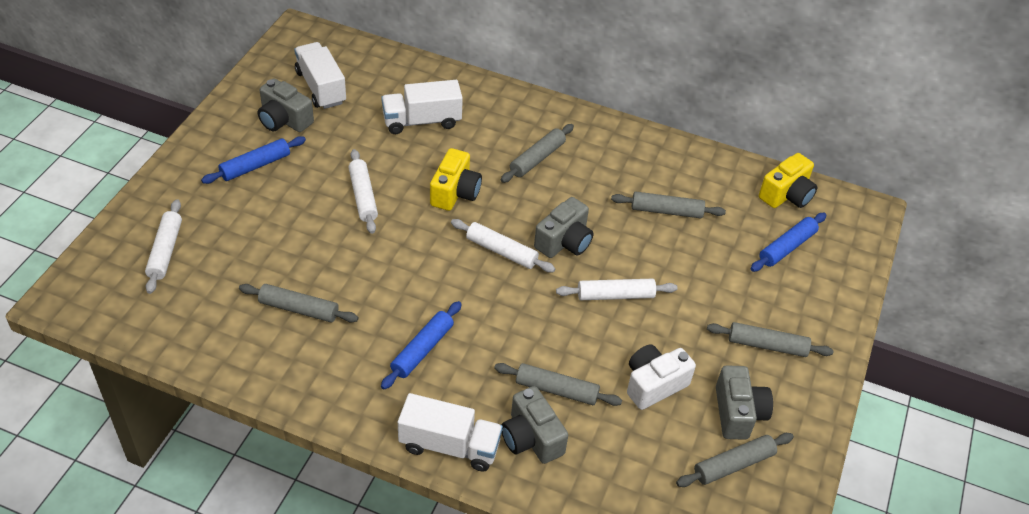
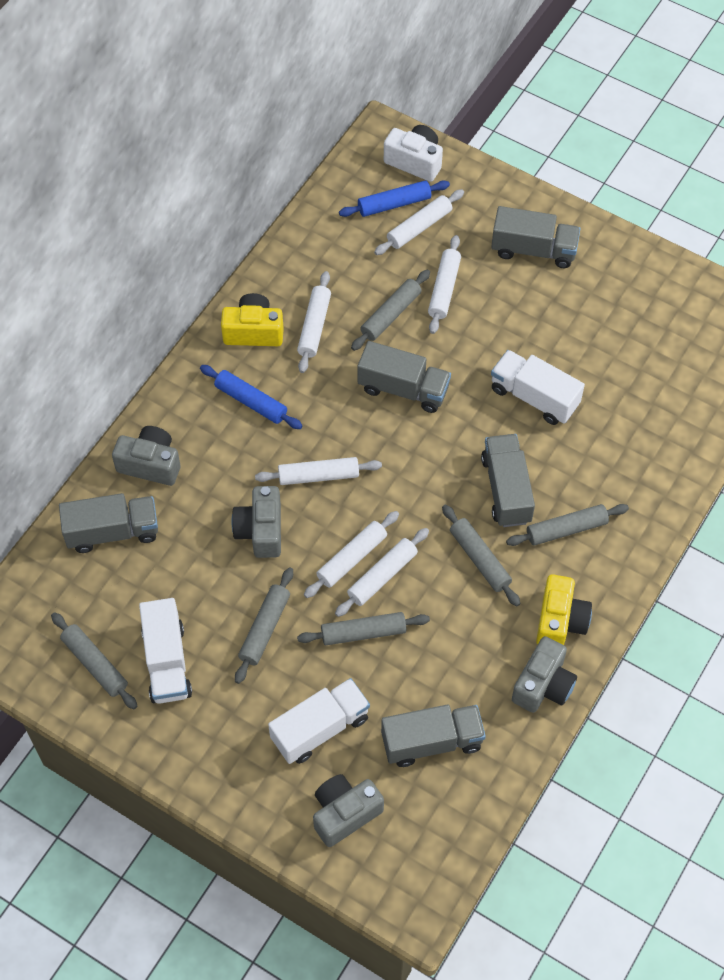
blue rolling pin: [201,136,306,184] [381,301,462,389] [751,213,826,272] = 3 -> [200,365,303,429] [339,180,450,217] = 2
grey truck: none = 0 -> [59,493,158,553] [358,341,451,413] [381,705,486,767] [481,434,535,527] [491,206,580,268] = 5
white rolling pin: [145,199,182,294] [348,149,378,234] [451,219,555,273] [556,279,677,300] = 4 -> [255,457,382,485] [297,271,331,373] [304,511,399,598] [335,528,429,617] [374,189,464,255] [428,235,461,334] = 6

